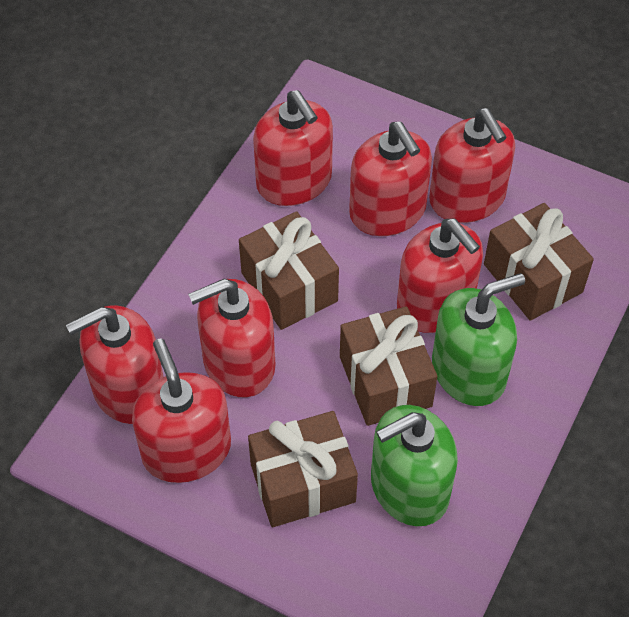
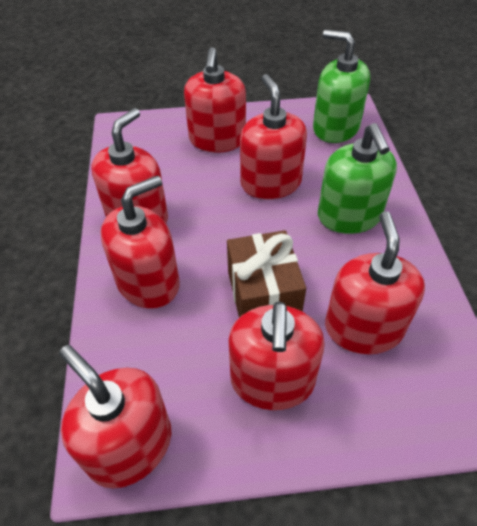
brown gift: [239,211,339,330] [248,411,358,527] [340,306,437,426] [484,203,594,321] = 4 -> [227,230,306,317] = 1

